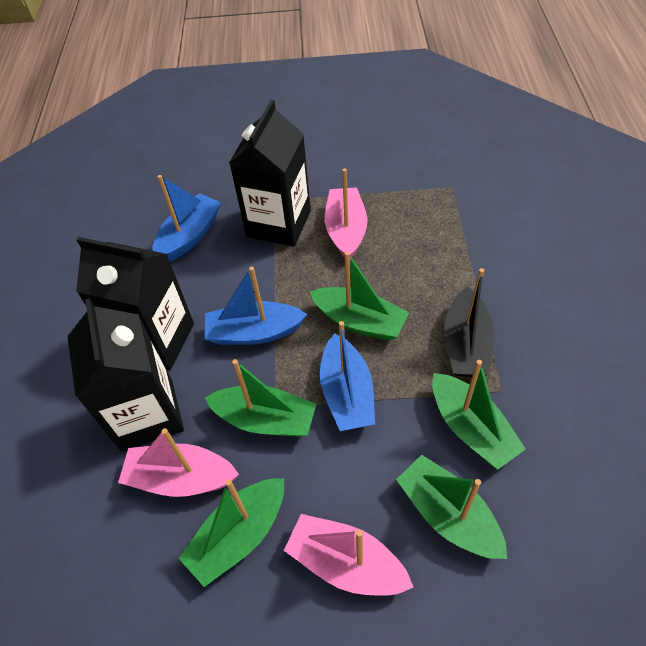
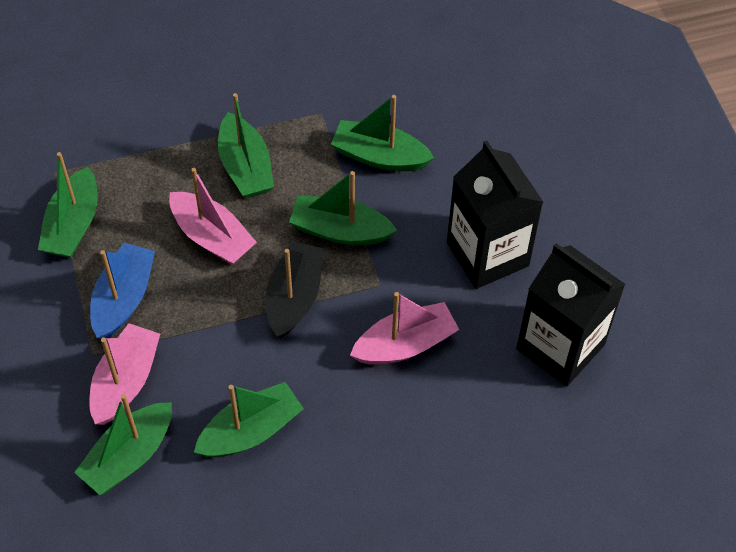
black carton: [67,298,184,452] [76,237,194,370] [229,100,311,247] = 3 -> [447,141,543,289] [516,243,625,386] = 2
blue boat: [152,175,221,261] [205,266,307,345] [320,321,375,431] = 3 -> [90,243,155,339] = 1
green boat: [178,478,284,587] [205,359,316,437] [310,251,409,341] [396,455,507,559] [432,360,526,470] = 5 -> [38,152,98,258] [74,394,172,495] [194,382,304,458] [218,93,274,198] [289,171,397,245] [331,95,434,171] = 6

